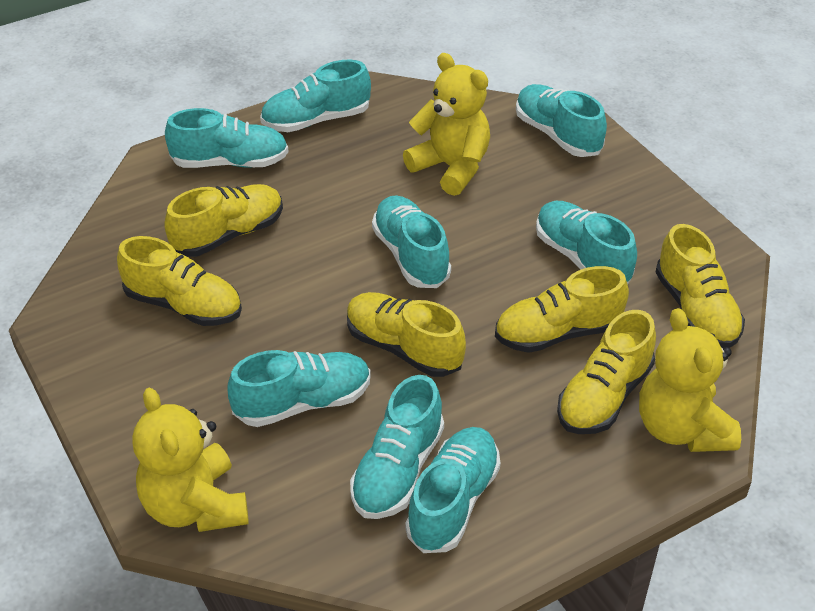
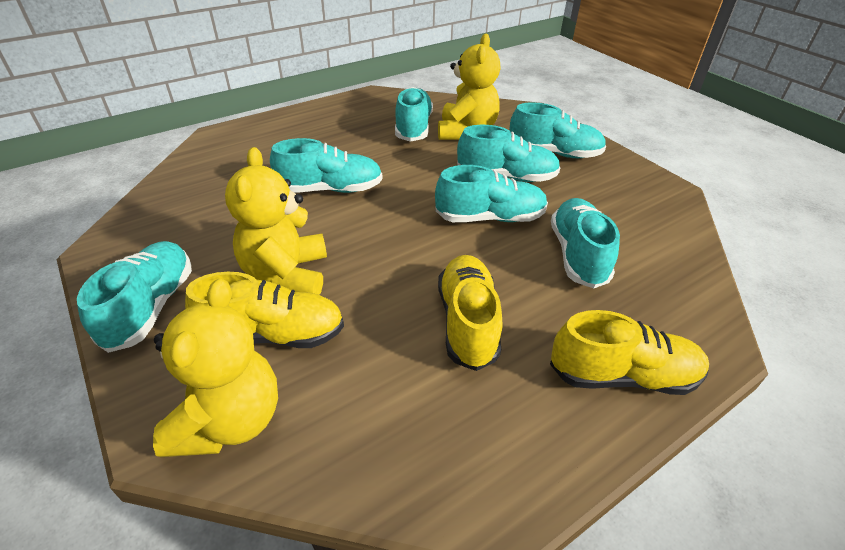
turquoise shoe: [165,108,289,168] [227,350,371,427] [260,60,371,132] [350,375,444,519] [372,195,451,288] [405,427,500,553] [516,84,607,157] [536,201,637,284] = 8 -> [77,241,192,353] [270,138,383,193] [395,87,433,142] [435,165,548,222] [457,125,560,182] [509,102,606,158] [551,198,620,288] = 7
yellow shoe: [117,236,242,326] [164,184,283,257] [347,292,466,377] [495,266,629,353] [557,310,656,434] [655,224,745,348] = 6 -> [185,272,344,348] [438,255,502,371] [550,310,709,395] = 3

